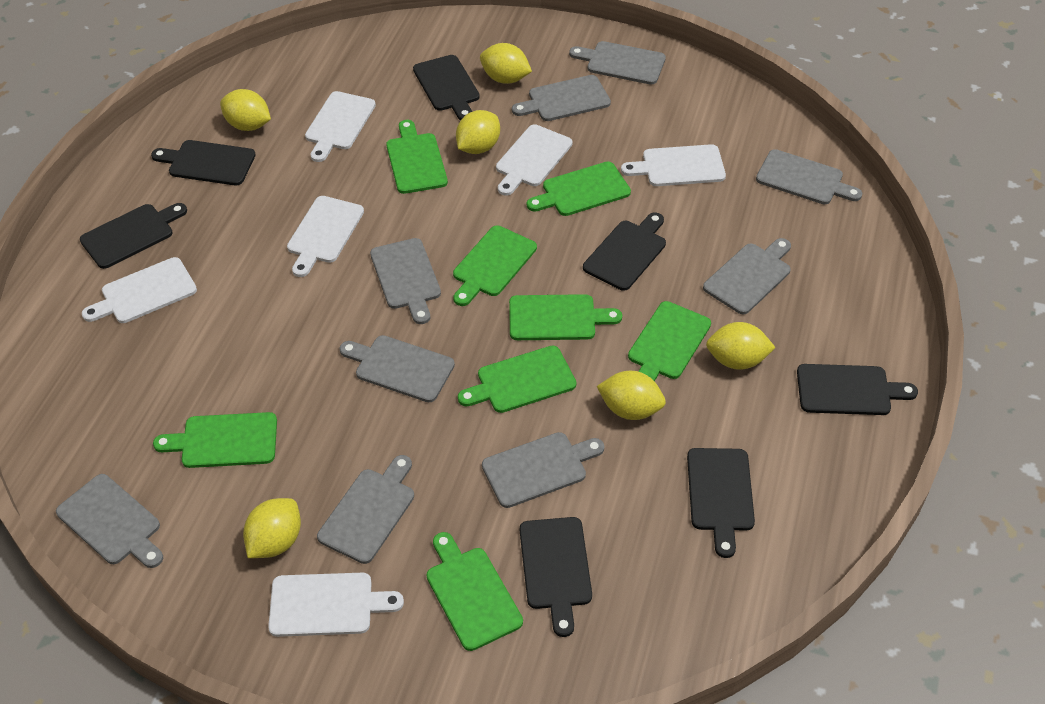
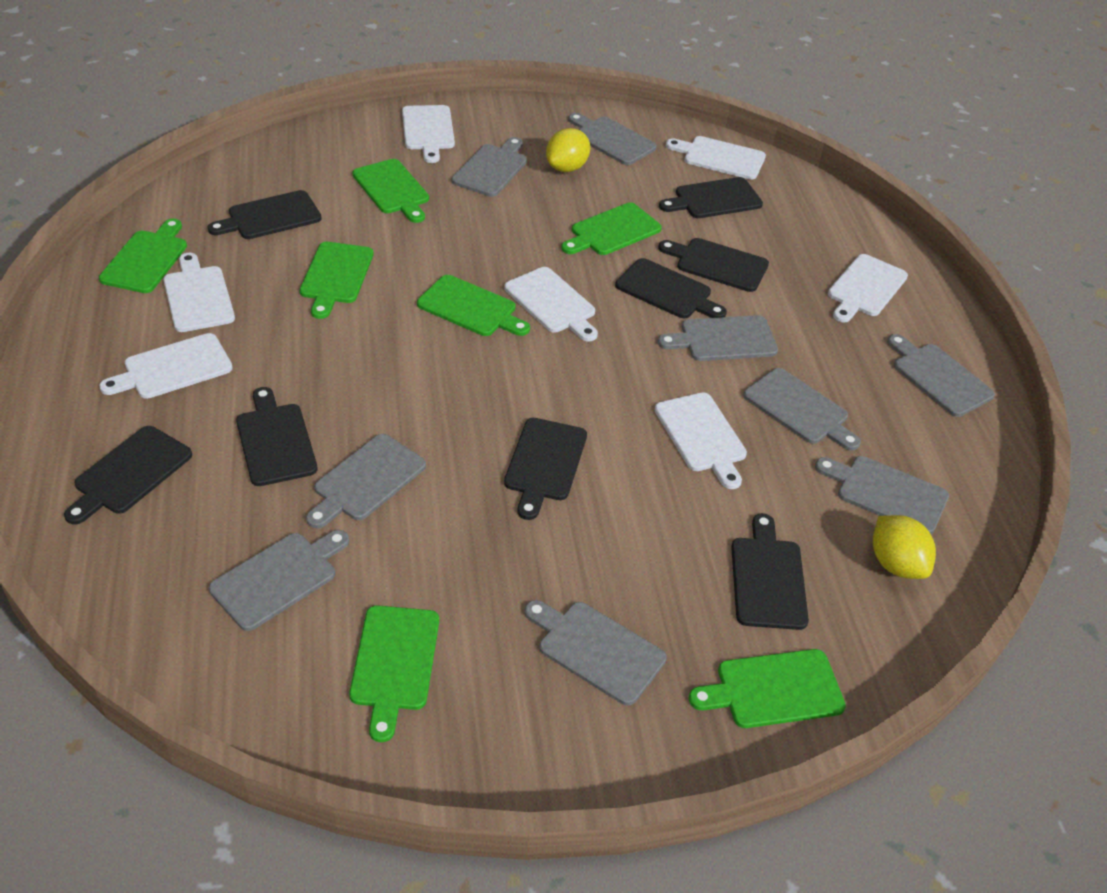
black cutting board: [80,203,187,269] [151,140,256,185] [413,55,480,120] [520,517,592,637] [583,212,666,291] [687,448,755,558] [797,364,918,415] = 7 -> [64,426,192,524] [208,190,322,239] [236,387,317,486] [504,418,587,520] [615,258,727,318] [658,238,769,292] [659,177,763,218] [731,513,809,630] = 8
green cutting board: [153,412,277,468] [386,120,448,194] [427,532,523,651] [453,225,537,306] [458,346,576,413] [509,294,622,340] [527,162,631,216] [628,301,711,381] = 8 -> [99,219,187,293] [300,242,373,319] [349,605,439,742] [352,159,429,223] [417,275,530,336] [561,203,662,255] [689,649,846,728] = 7
white cutting board: [82,257,197,323] [268,573,404,637] [287,196,364,277] [305,91,376,162] [496,124,573,196] [621,144,726,186] = 6 -> [99,333,233,399] [163,253,235,332] [402,105,455,163] [504,267,598,341] [655,392,747,489] [666,136,766,180] [828,254,908,322] = 7
yellow lemon: [220,89,271,131] [243,498,301,558] [456,110,500,154] [480,43,532,84] [597,371,666,420] [706,322,776,370] = 6 -> [546,128,590,172] [873,515,936,579] = 2

